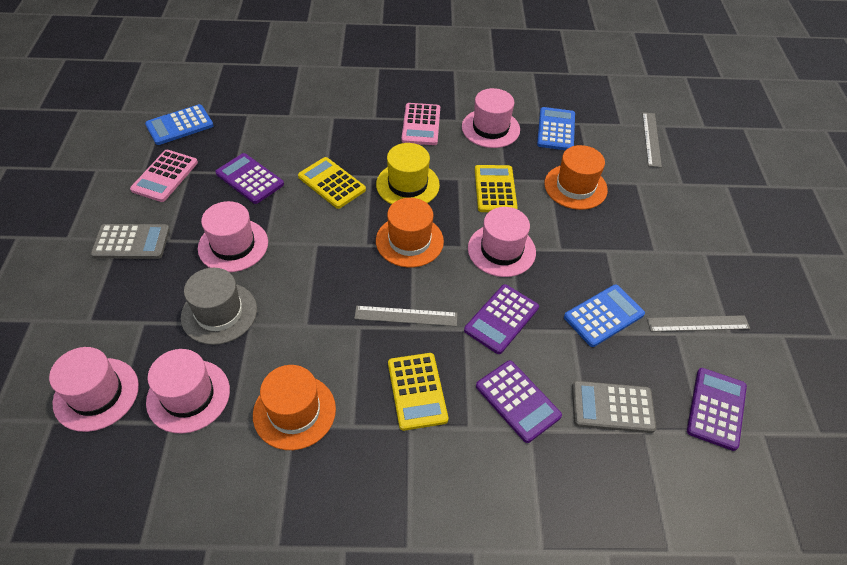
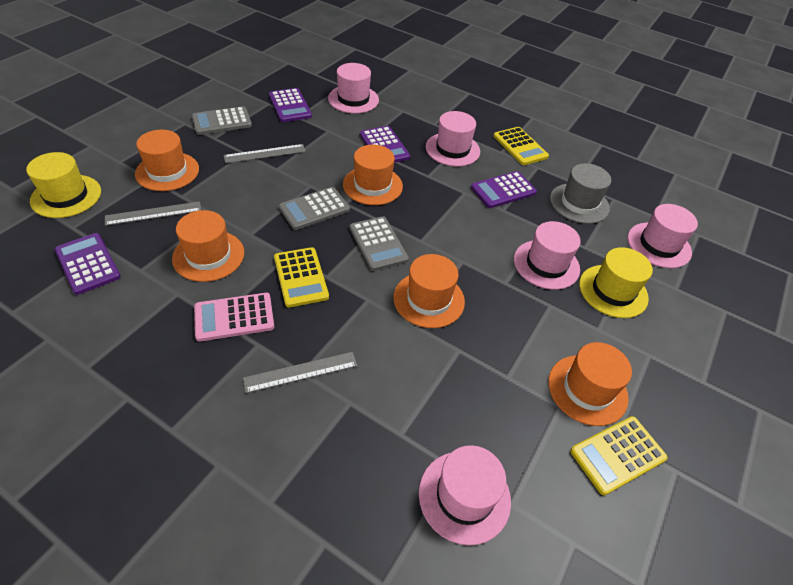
blue calculator: [145,104,214,145] [537,107,575,150] [564,284,645,347] = 3 -> none = 0
grey calculator: [91,224,170,259] [572,381,656,433] = 2 -> [192,106,252,135] [279,187,350,230] [349,216,409,271] = 3
orange hat: [253,365,336,450] [376,198,444,268] [544,145,608,210] = 3 -> [135,130,199,191] [172,210,244,282] [343,145,403,205] [393,254,465,328] [548,342,632,426] = 5
pink calculator: [130,150,198,202] [401,103,440,145] = 2 -> [194,293,274,342] = 1
yellow hat: [376,143,440,204] = 1 -> [26,152,101,218] [579,247,653,318] = 2

